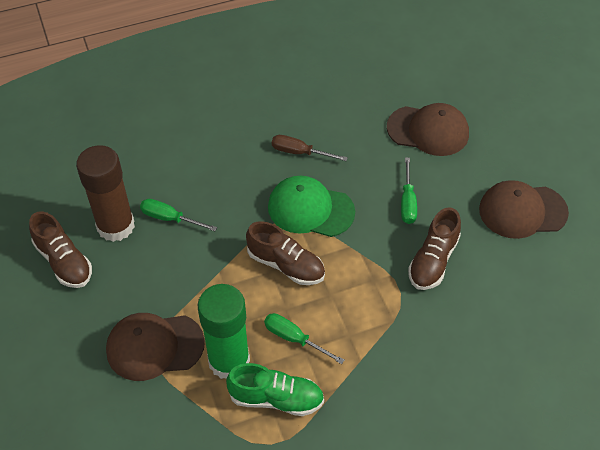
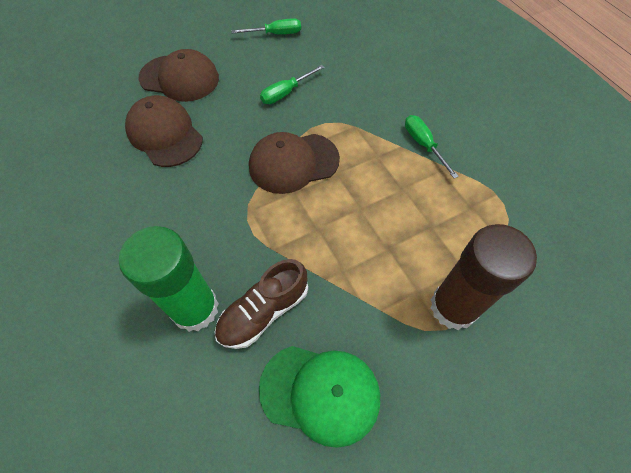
brown screwdriver: [272,135,348,161] = 1 -> none = 0
brown shoe: [29,212,92,288] [246,221,325,285] [408,207,461,290] = 3 -> [215,259,308,349] = 1
green shoe: [226,363,324,416] = 1 -> none = 0

